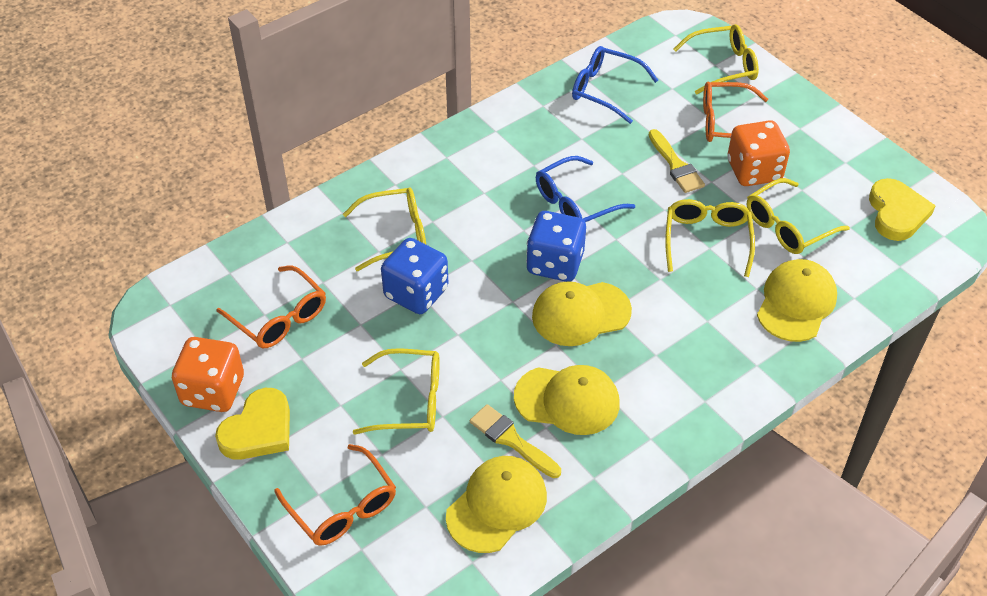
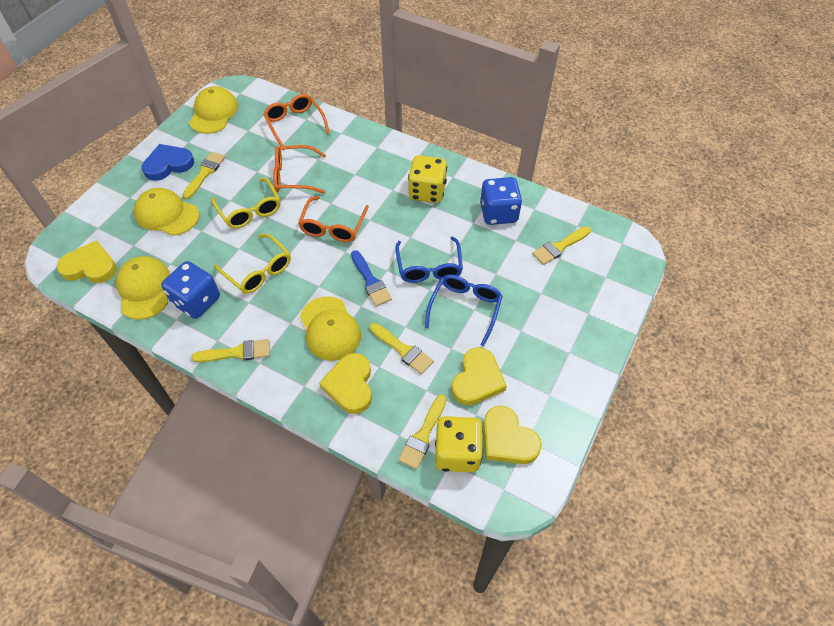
blue brush: none = 0 -> [351,250,392,306] = 1
blue heart: none = 0 -> [142,144,194,181] = 1
orange dice: [172,337,244,412] [727,120,790,186] = 2 -> none = 0
yellow brush: [470,404,561,478] [649,129,705,193] = 2 -> [183,152,225,199] [191,339,270,362] [369,323,434,374] [398,395,447,469] [532,227,591,265] = 5
yellow dice: none = 0 -> [408,155,447,203] [435,416,483,472] = 2
yellow glasses: [343,188,426,271] [353,348,440,434] [665,199,755,277] [673,24,759,95] [747,178,850,254] = 5 -> [212,178,280,229] [214,234,291,294] = 2
yellow heart: [215,388,290,460] [869,178,936,241] = 2 -> [57,240,117,283] [319,353,372,414] [451,347,507,405] [483,406,542,464] = 4

